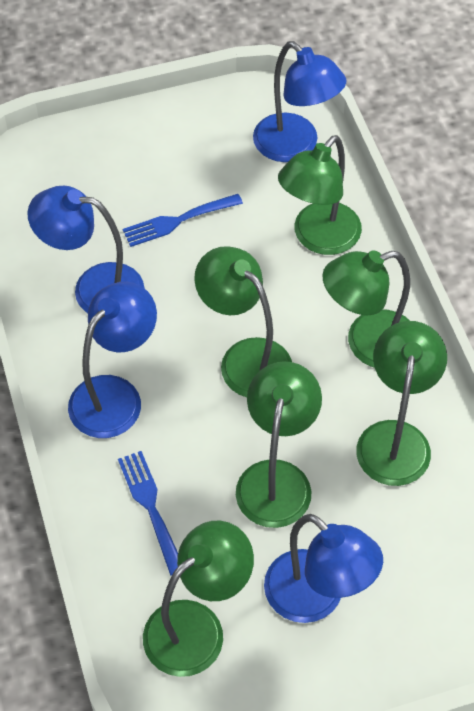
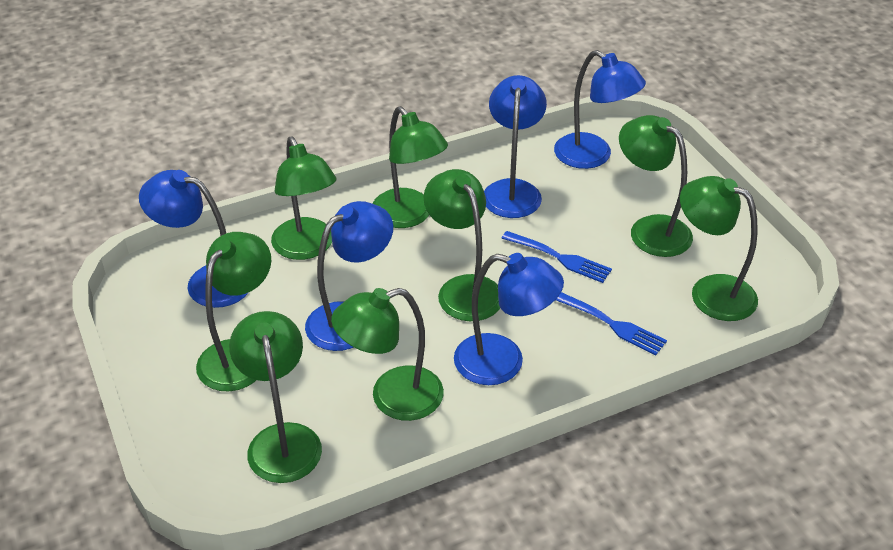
blue lamp: [27,186,145,313] [68,282,157,438] [253,41,346,162] [264,514,383,623] = 4 -> [139,170,249,308] [305,201,393,351] [454,253,564,385] [484,75,547,218] [554,50,646,169] = 5
green lamp: [143,521,254,677] [194,246,292,397] [236,361,322,528] [278,135,362,255] [322,250,410,368] [356,321,447,486] = 6 -> [196,232,271,391] [229,311,322,483] [271,137,336,260] [331,288,444,421] [373,106,448,228] [424,169,500,321] [619,115,693,257] [680,176,758,321] = 8

